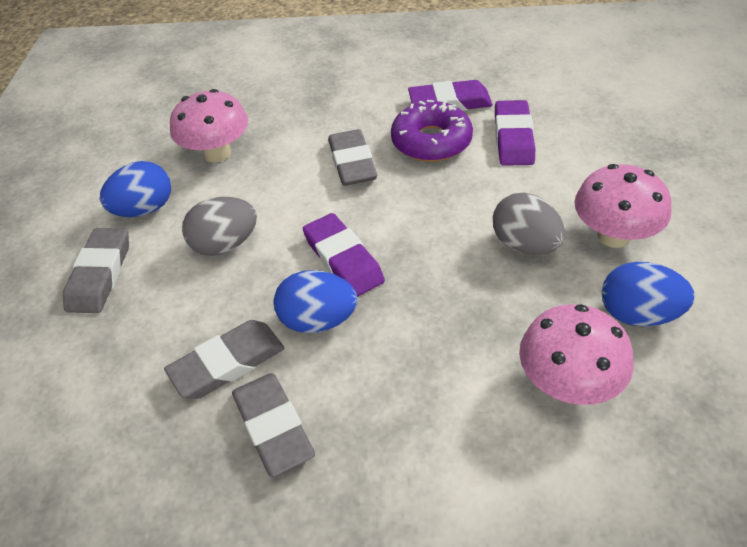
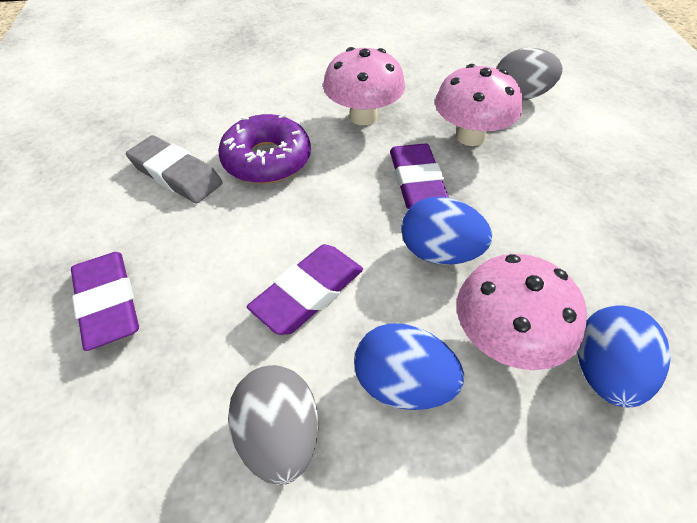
grey eraser: [63,228,129,313] [164,320,284,399] [232,373,315,477] [328,129,377,186] = 4 -> [126,135,223,203] = 1

